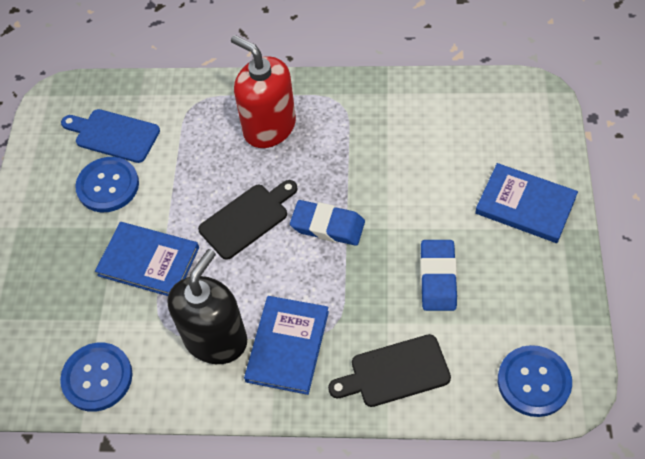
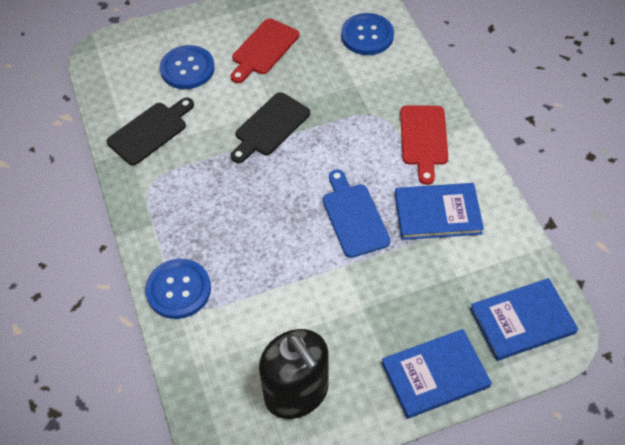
blue eraser: [290,200,365,246] [420,240,457,311] = 2 -> none = 0
red cutting board: none = 0 -> [231,18,299,83] [400,106,448,185] = 2
red soap dispenser: [231,35,296,148] = 1 -> none = 0

